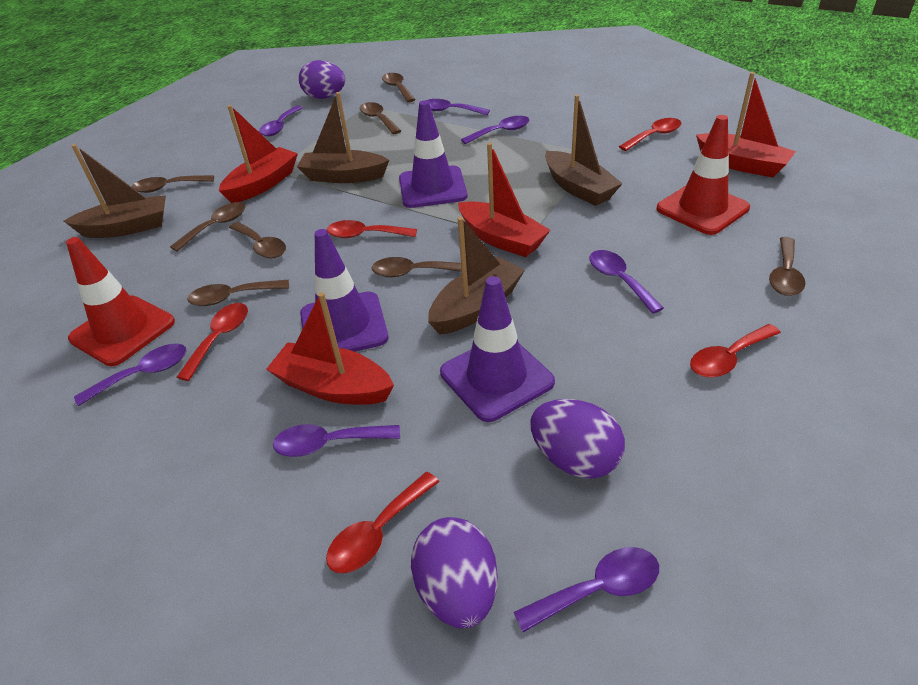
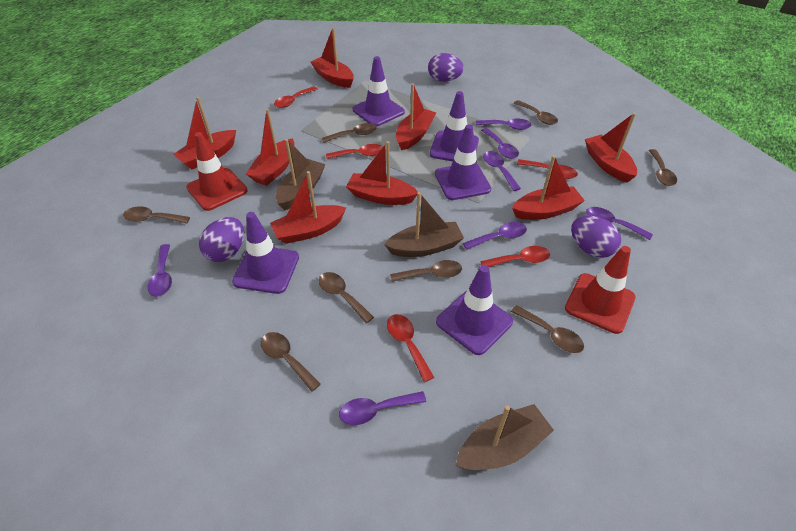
brown boat: [64,144,166,238] [297,92,389,183] [428,217,525,335] [545,95,623,206] = 4 -> [276,139,325,211] [384,192,464,257] [456,404,554,470] = 3
purple traffic cone: [300,229,388,352] [399,100,468,208] [440,276,555,422] = 3 -> [232,212,299,294] [353,56,405,126] [430,91,479,161] [435,124,491,200] [436,265,513,355] = 5
red boat: [219,105,298,203] [266,292,394,405] [458,143,551,257] [696,72,796,177] = 4 -> [173,97,236,170] [246,109,295,186] [270,171,346,244] [310,28,354,88] [346,141,418,205] [396,83,436,150] [512,155,585,220] [585,113,637,183] = 8

